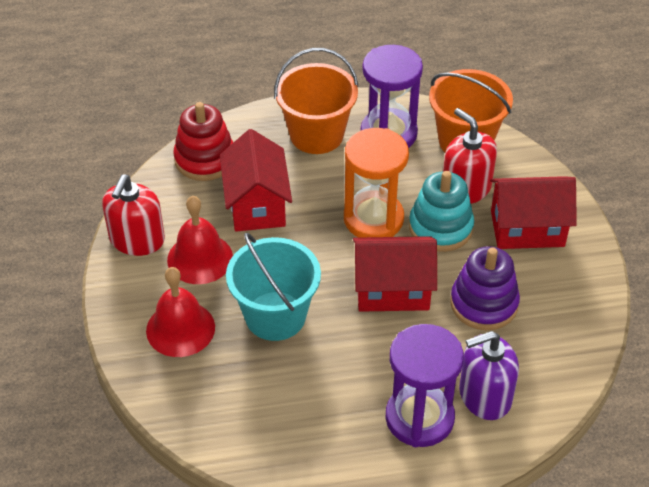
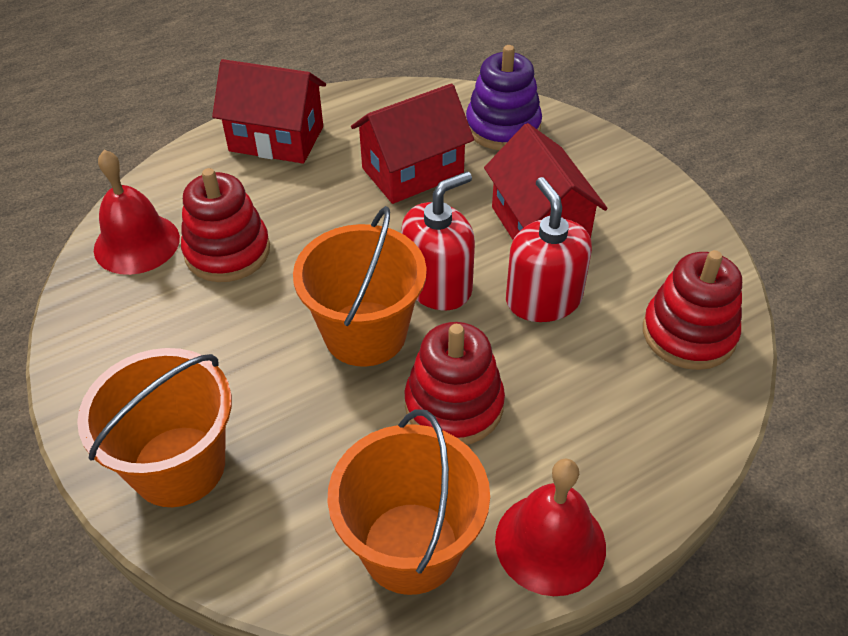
orange bucket: [274,48,358,154] [429,69,513,152] = 2 -> [77,348,232,507] [293,206,427,367] [327,409,490,595] = 3
orange hourglass: [344,128,409,238] = 1 -> none = 0
purple hourglass: [361,45,423,148] [386,324,464,447] = 2 -> none = 0
purple soap dispenser: [459,331,519,420] = 1 -> none = 0
red stacking toy: [173,102,234,181] = 1 -> [181,168,270,282] [404,322,505,445] [643,250,742,370] = 3
turquoise bucket: [226,233,321,341] = 1 -> none = 0
turquoise stacking toy: [409,171,474,252] = 1 -> none = 0

